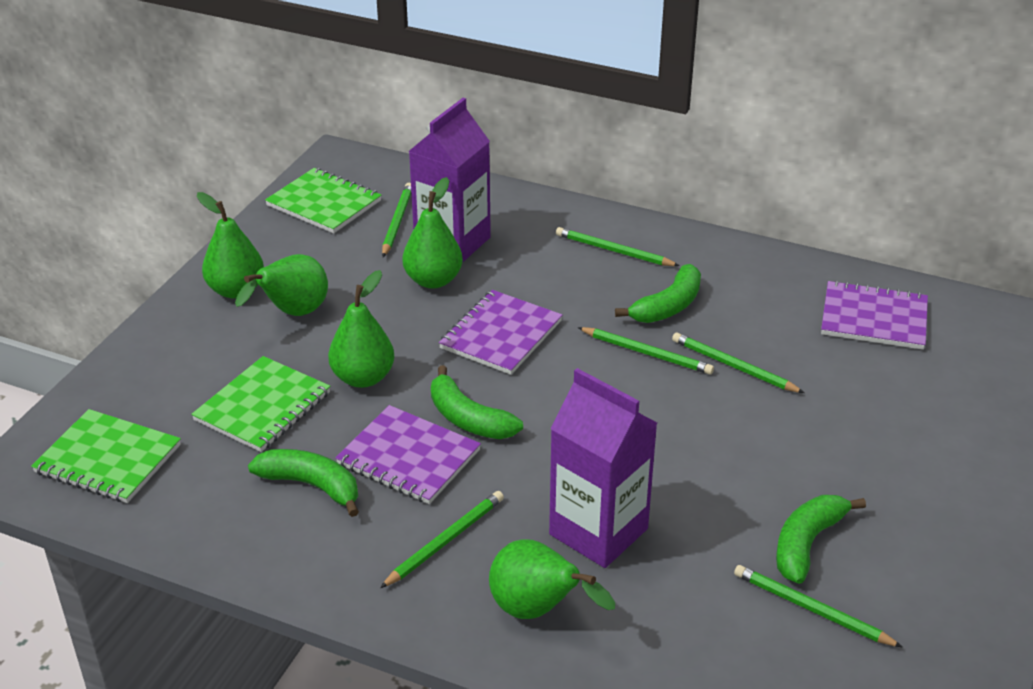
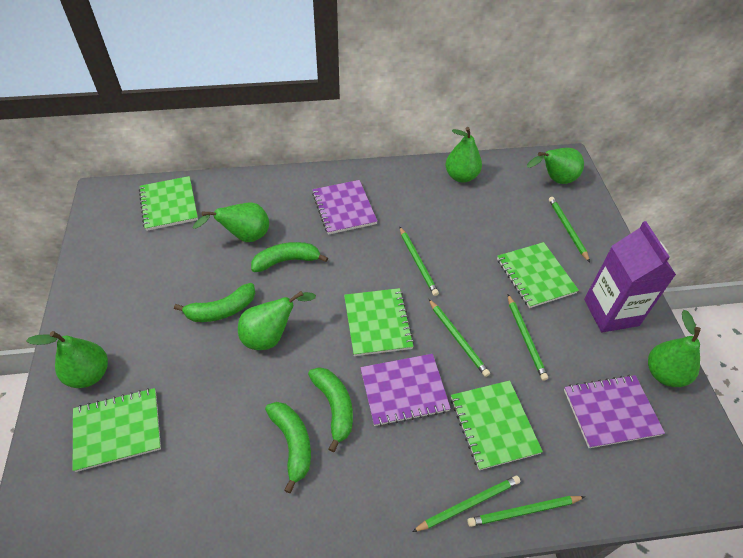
green notebook: [31,409,181,503] [191,356,331,452] [265,168,382,233] = 3 -> [73,388,161,472] [139,176,198,231] [344,288,414,356] [451,380,543,470] [497,242,579,308] = 5
green pear: [197,192,264,298] [235,254,328,316] [328,270,394,388] [402,177,463,289] [489,539,615,619] = 5 -> [26,331,108,388] [193,202,269,242] [238,291,316,350] [445,127,482,183] [527,148,584,184] [648,310,701,387] = 6
purple carton: [409,98,491,263] [549,368,657,568] = 2 -> [584,221,676,332] = 1

